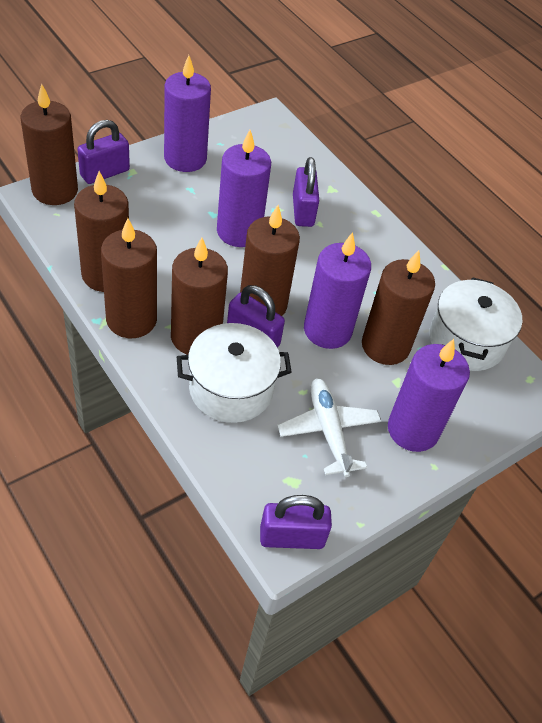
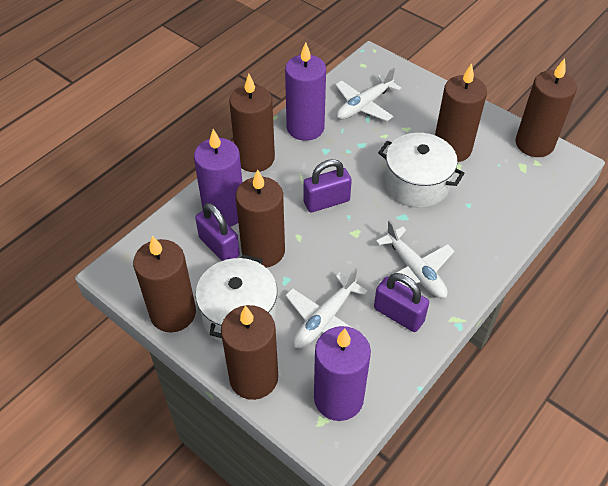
purple candle: [164,55,211,172] [217,130,271,247] [304,232,371,349] [388,339,470,452] = 4 -> [194,129,242,227] [285,42,326,141] [314,326,371,421] = 3
purple padlock: [77,120,130,184] [227,285,285,347] [260,495,332,549] [293,157,319,227] = 4 -> [195,203,240,261] [303,159,352,212] [374,273,429,332] = 3
white plane: [277,378,381,477] = 1 -> [285,268,368,348] [335,67,401,121] [376,220,454,298] = 3

